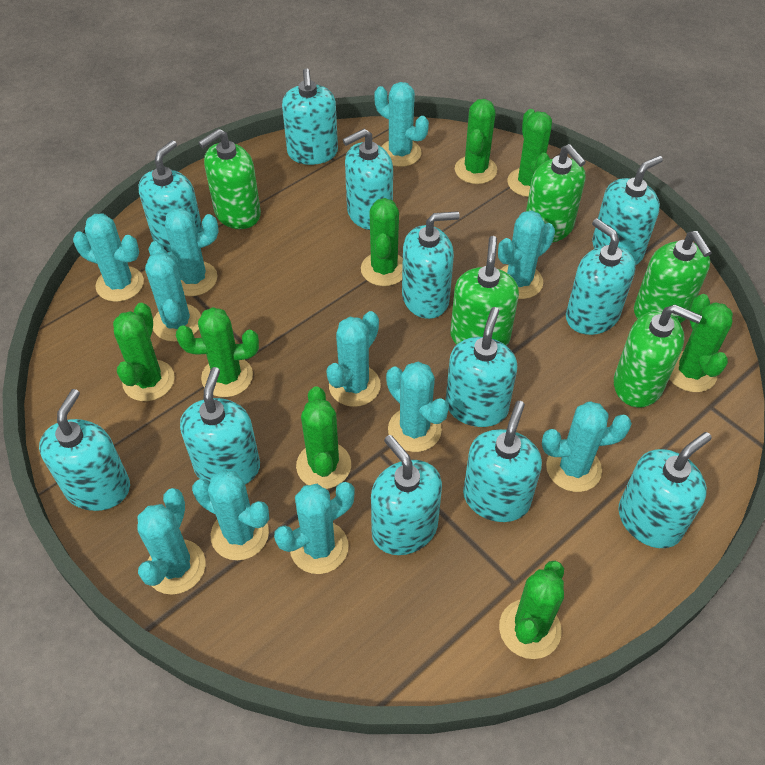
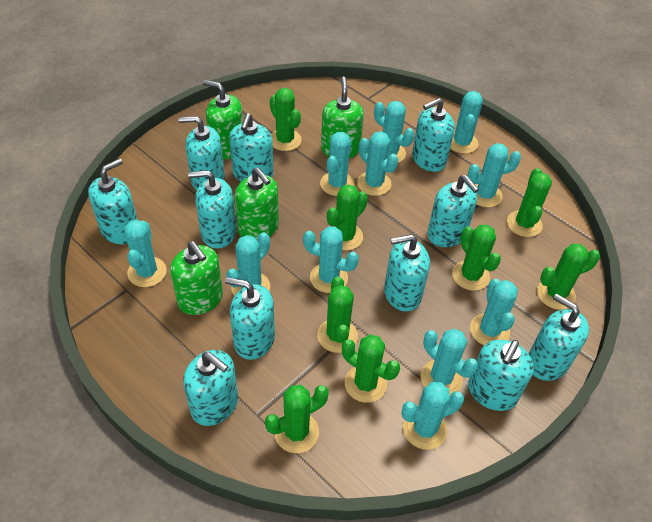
green soap dispenser: [198,129,261,229] [450,236,519,346] [526,144,586,242] [614,305,702,407] [634,231,712,323] = 5 -> [170,241,223,315] [203,80,243,159] [234,167,279,241] [321,76,364,158] = 4
turquoise soap dispenser: [39,389,130,511] [138,140,203,252] [180,367,260,484] [282,68,338,165] [343,129,393,230] [371,435,442,555] [402,211,460,319] [446,307,517,427] [463,401,542,522] [566,218,636,335] [592,156,663,265] [618,432,712,548] = 12 -> [88,158,138,244] [179,116,225,190] [183,350,238,426] [188,170,236,249] [225,277,275,360] [229,113,273,182] [384,234,430,312] [412,98,455,172] [427,175,479,247] [468,340,534,411] [529,293,589,381] = 11

